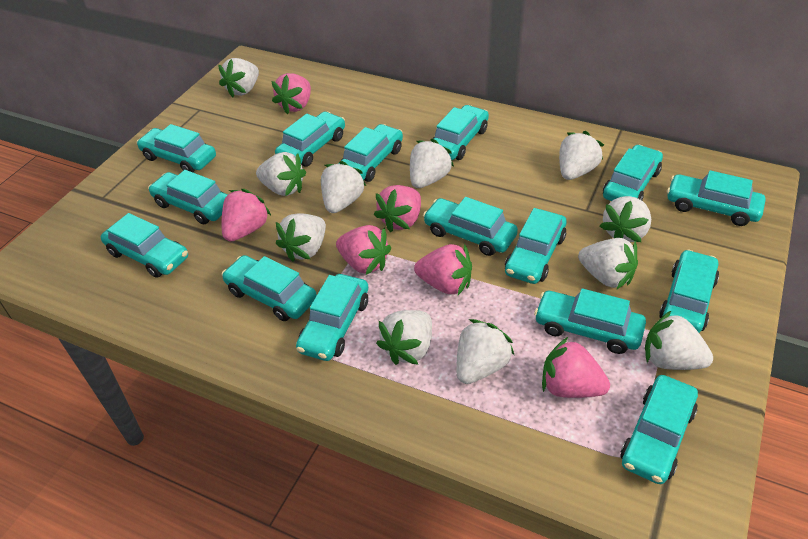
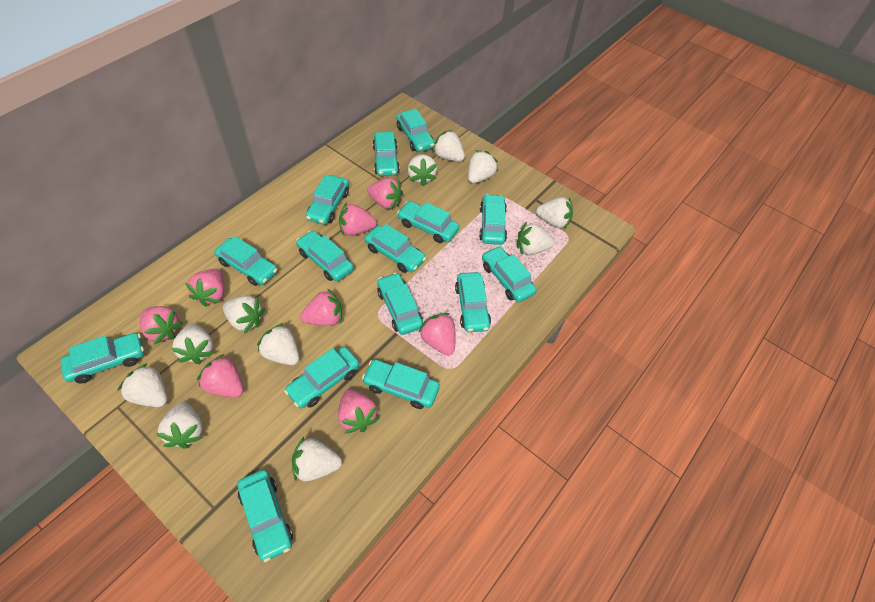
pink strawberry: [221,189,271,241] [272,73,311,115] [336,225,391,275] [374,185,421,232] [414,244,472,295] [542,337,610,398] = 6 -> [140,306,183,345] [185,269,224,307] [197,354,244,398] [300,289,342,326] [338,389,379,433] [339,203,377,236] [367,178,403,209] [418,313,456,356] = 8

